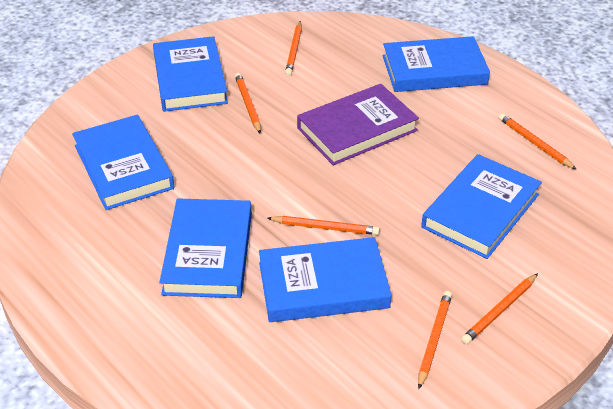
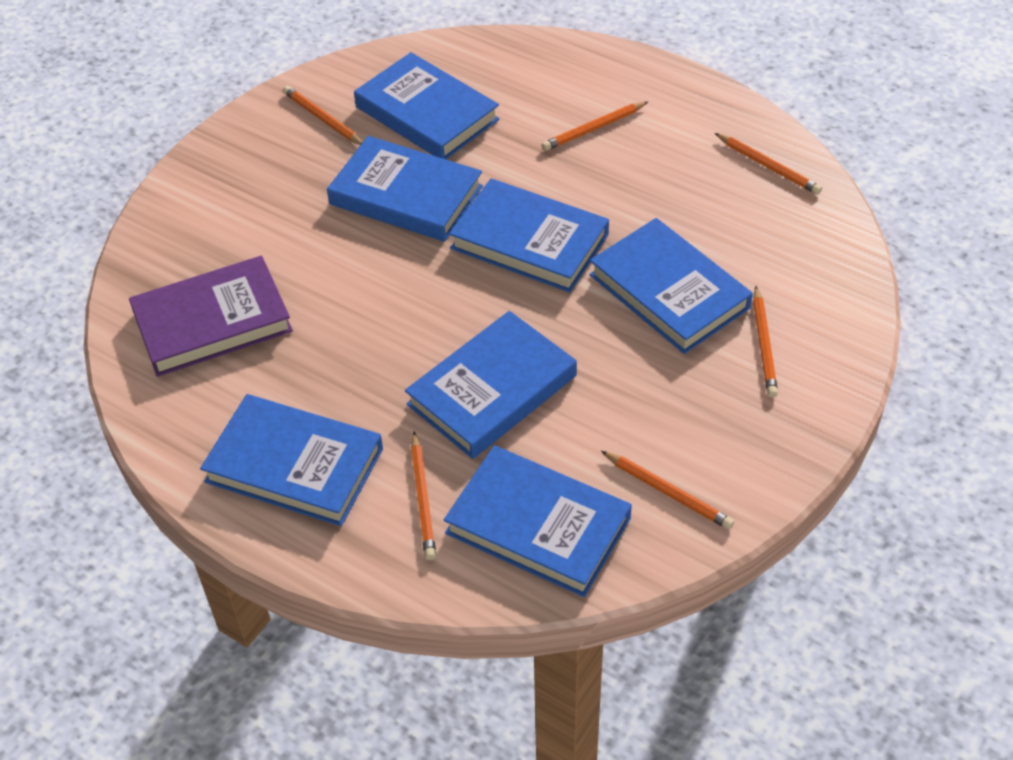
blue book: [72,115,174,210] [153,36,228,112] [159,198,252,298] [259,237,392,322] [382,36,490,92] [421,154,542,259] = 6 -> [200,394,383,526] [327,136,483,242] [354,52,499,159] [405,311,577,459] [444,445,632,597] [449,178,609,293] [590,218,753,354] = 7

